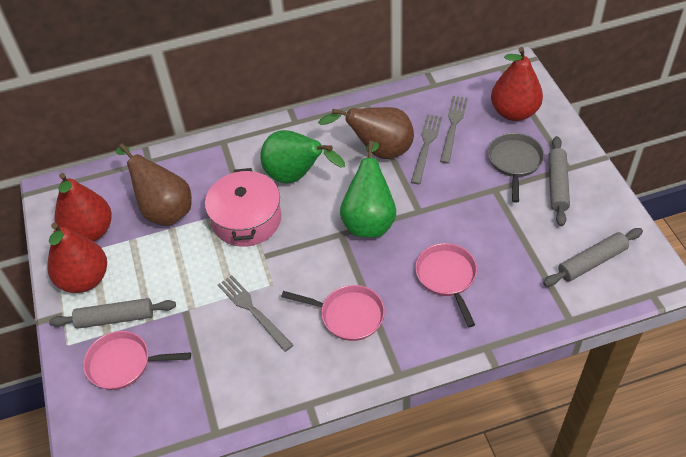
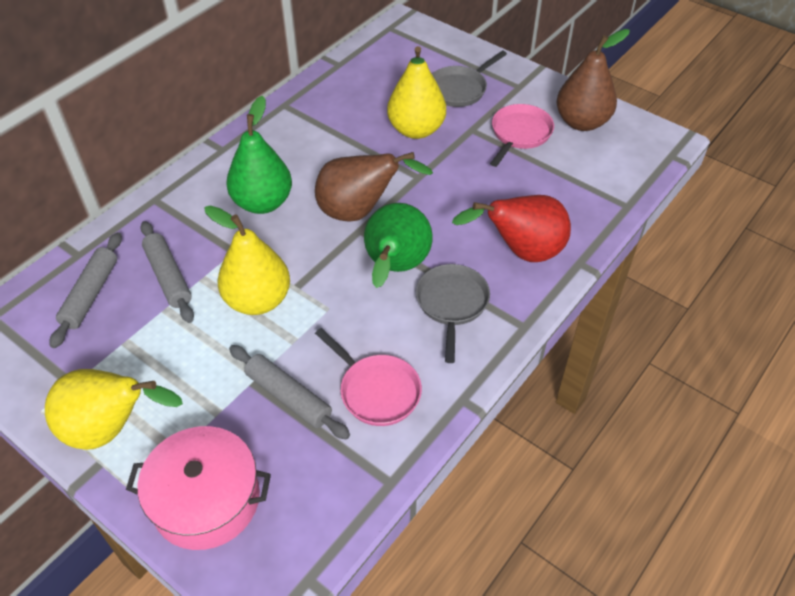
grey fork: [218,275,293,352] [411,114,442,184] [440,96,468,164] = 3 -> none = 0
grey pan: [488,133,544,203] = 1 -> [416,264,490,363] [432,51,507,107] = 2
pink pan: [83,331,191,390] [281,285,385,341] [415,243,477,327] = 3 -> [315,328,422,426] [490,104,554,167] = 2
red pear: [47,223,107,293] [54,173,112,241] [491,47,543,121] = 3 -> [452,195,571,262] = 1
yellow pear: none = 0 -> [45,369,183,450] [204,205,290,315] [387,46,446,139] = 3

